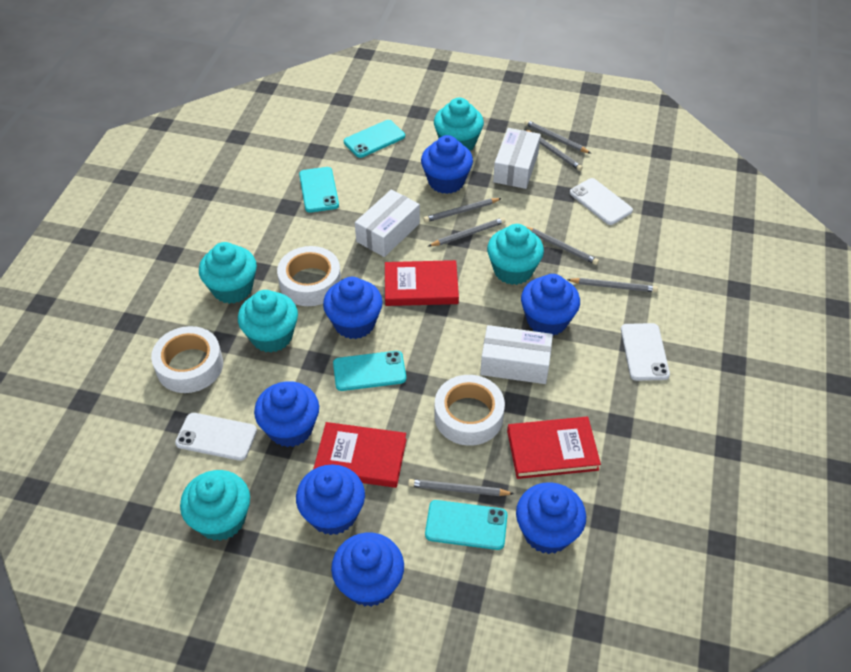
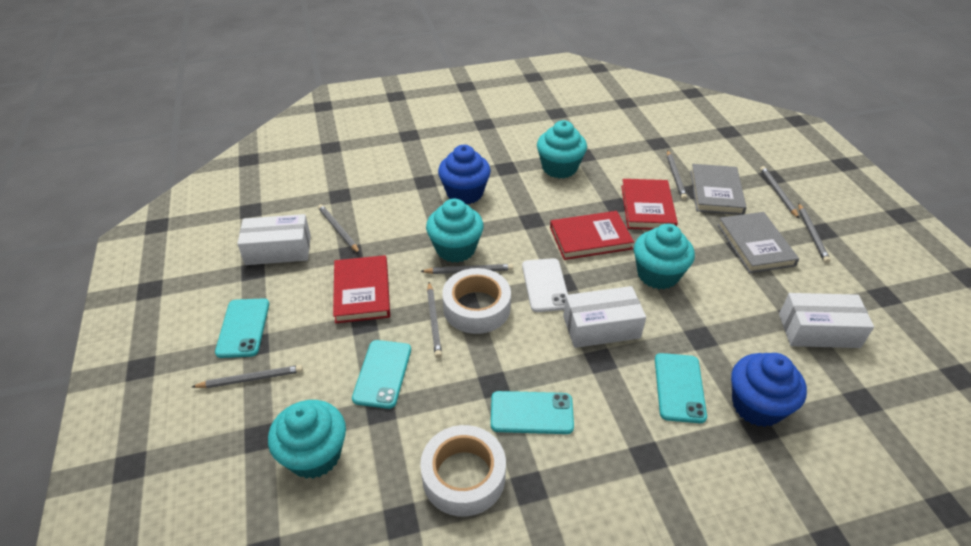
blue cupcake: [254,381,319,447] [296,464,365,535] [323,277,383,339] [331,533,404,607] [421,135,473,194] [516,482,586,554] [521,274,580,335] = 7 -> [438,145,491,204] [731,353,807,427] = 2
grey book: none = 0 -> [690,164,747,215] [717,212,799,273] = 2
turquoise cupcake: [180,470,250,541] [199,242,257,304] [238,290,298,353] [434,98,484,151] [487,224,544,285] = 5 -> [268,400,346,479] [426,199,484,263] [537,120,587,179] [634,224,695,289] = 4
white phone: [175,413,257,461] [570,178,633,225] [621,323,670,381] = 3 -> [522,258,568,312] = 1
white tape: [151,326,223,393] [277,246,341,306] [434,375,505,446] = 3 -> [420,425,506,517] [442,268,511,334] = 2

